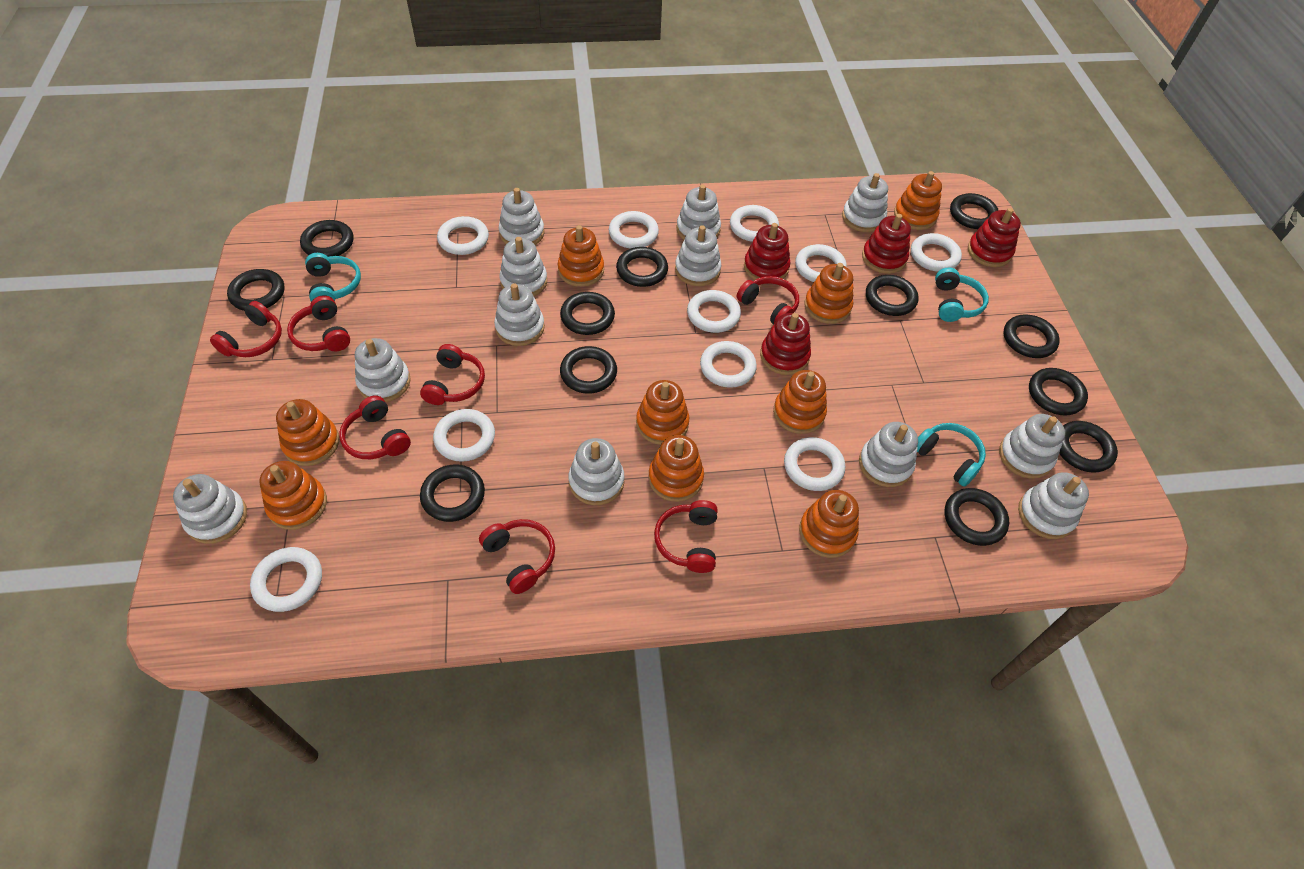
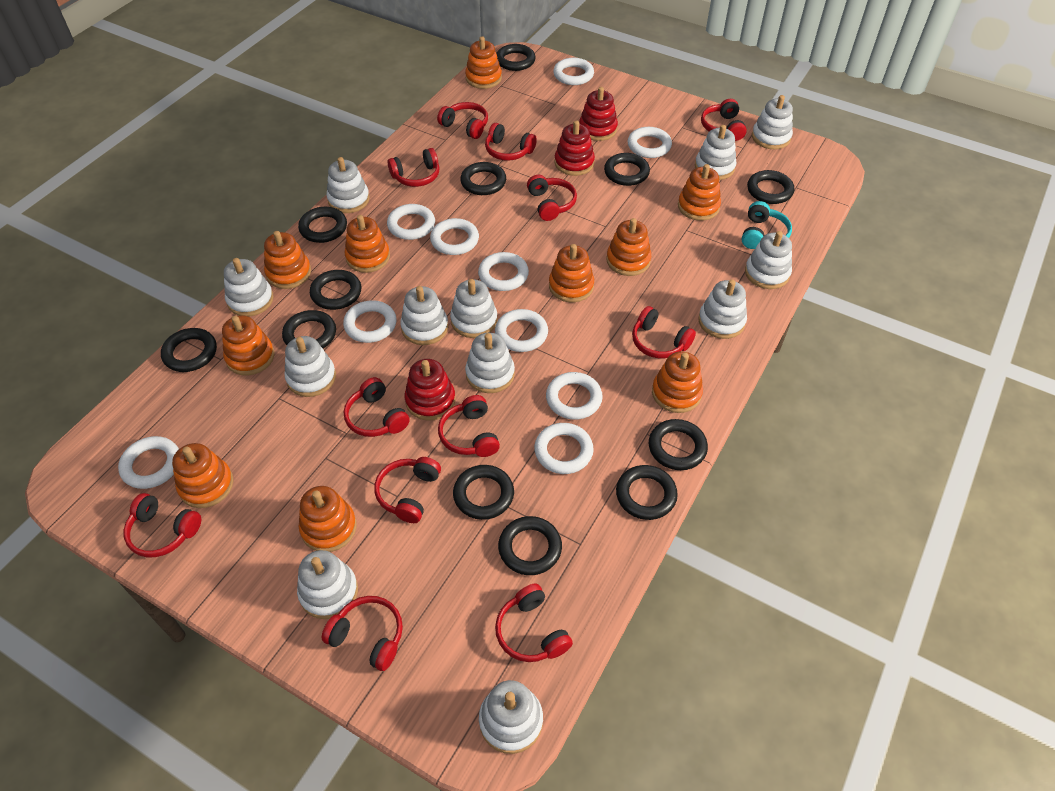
orange stacking toy: [259,461,327,530] [276,399,339,466] [558,225,604,287] [636,380,689,445] [648,435,704,502] [773,370,827,434] [799,490,859,558] [804,263,853,324] [894,171,942,230] = 9 -> [172,443,234,508] [222,316,274,376] [264,231,311,289] [299,486,357,552] [344,215,390,273] [465,36,502,89] [549,244,594,302] [606,218,651,276] [652,351,703,413] [678,164,721,221] = 10
red headphones: [210,301,282,357] [287,295,350,351] [339,395,411,459] [420,344,485,405] [479,519,555,594] [654,500,718,573] [737,276,799,324] = 7 -> [123,493,201,557] [322,596,403,671] [344,377,410,437] [374,457,441,523] [388,148,440,187] [437,102,488,139] [438,395,500,457] [485,123,537,161] [495,583,573,662] [527,175,577,221] [632,306,696,358] [701,99,747,141] = 12
red stacking toy: [744,223,790,280] [760,313,811,375] [862,214,911,274] [968,208,1021,267] = 4 -> [405,359,456,421] [554,120,595,176] [579,87,618,141] = 3
turquoise headphones: [305,253,361,302] [917,423,986,487] [935,268,989,322] = 3 -> [742,201,792,249] = 1

